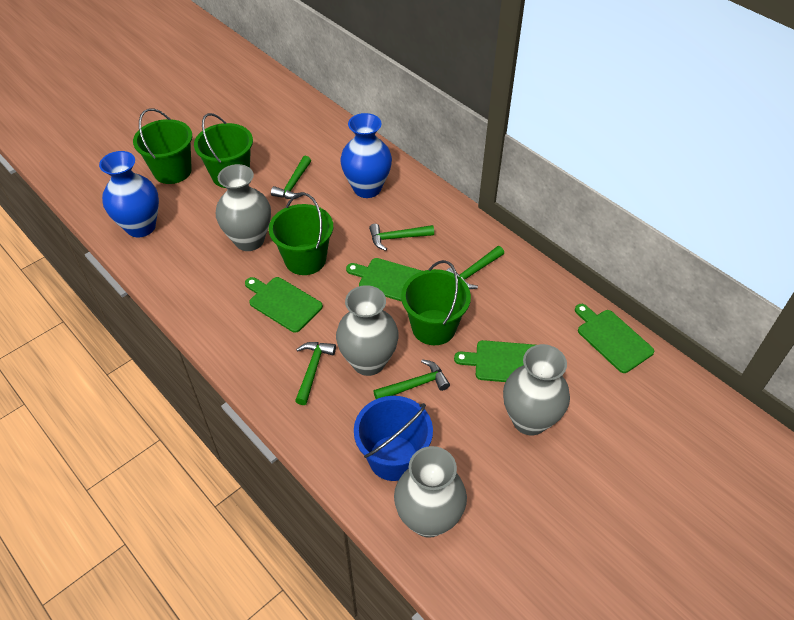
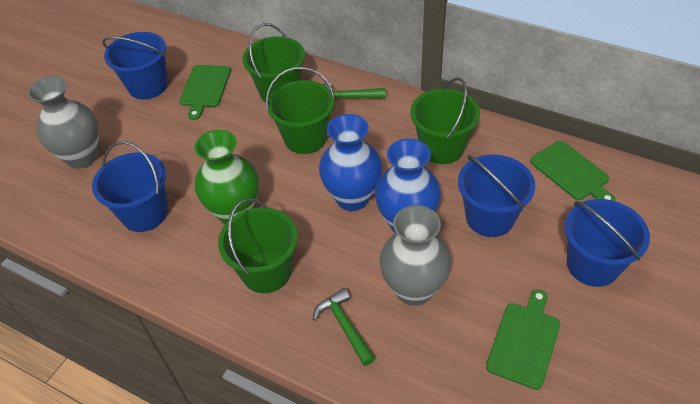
blue bucket: [354,396,433,481] = 1 -> [92,141,168,232] [102,32,168,100] [458,154,535,237] [565,199,650,287] = 4
green cutting board: [245,277,323,333] [346,258,422,302] [454,340,535,382] [575,304,654,373] = 4 -> [180,65,231,120] [486,289,560,390] [530,141,615,201] = 3
green hammer: [271,156,311,199] [295,342,336,405] [369,224,434,251] [373,359,450,399] [446,246,504,289] = 5 -> [313,288,375,366] [323,82,386,109] = 2
green vase: none = 0 -> [194,130,259,224] = 1
grey vase: [216,164,271,251] [336,285,399,376] [394,446,467,538] [503,344,570,435] = 4 -> [27,76,99,169] [380,205,451,306] = 2

